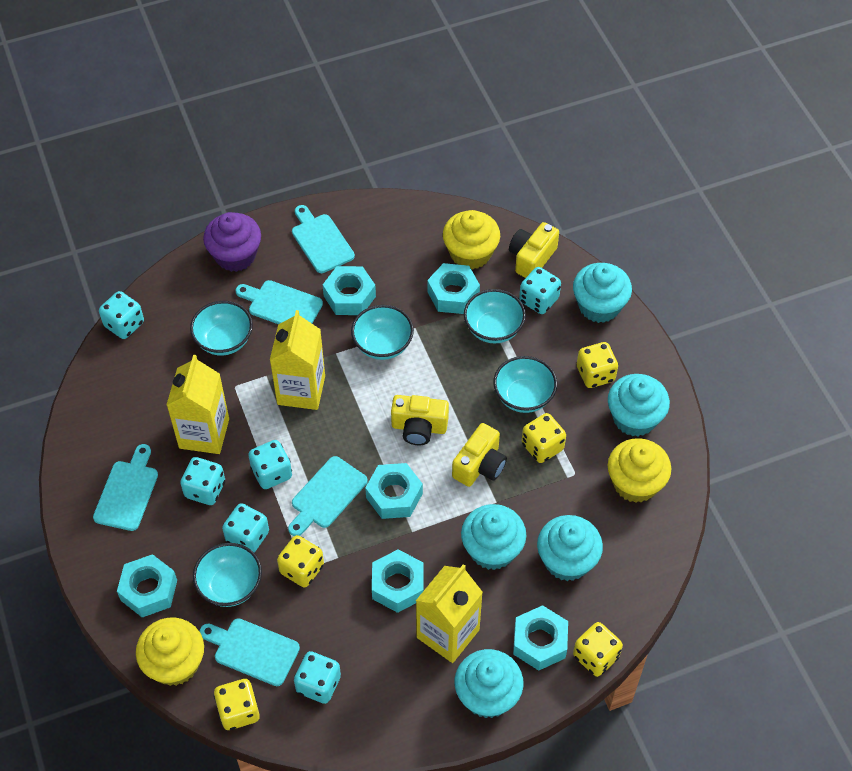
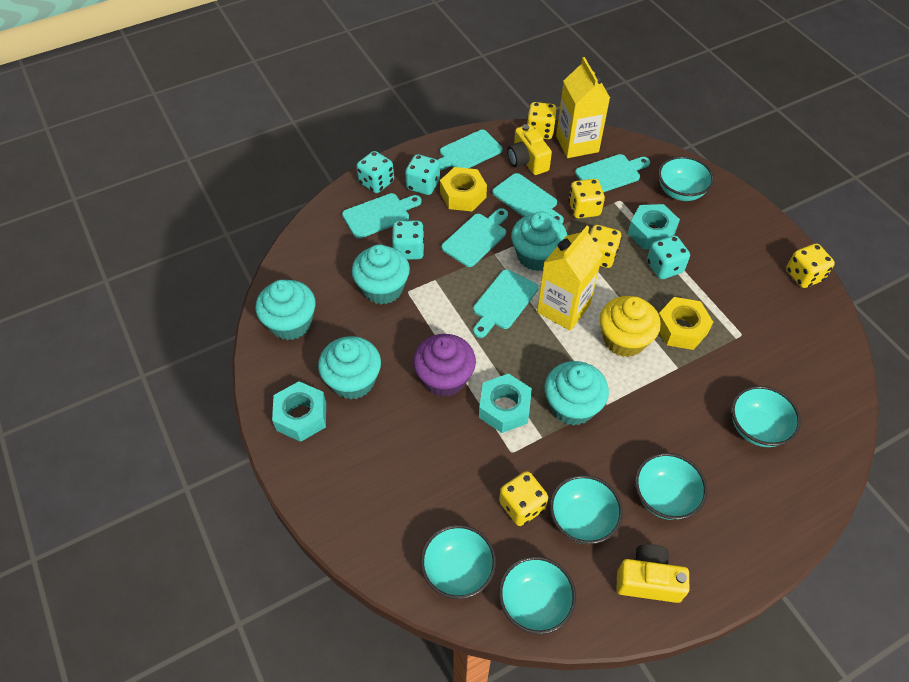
turquoise bowl: [190,301,253,356] [193,543,262,607] [351,305,414,360] [464,289,526,344] [493,356,557,413] = 5 -> [421,525,496,599] [499,556,576,634] [550,475,623,544] [635,453,707,520] [658,156,714,201] [731,386,801,447] = 6
turquoise cutting board: [93,444,158,531] [199,618,300,686] [236,280,323,324] [288,456,368,536] [292,205,355,273] = 5 -> [342,193,422,239] [438,130,502,171] [441,208,508,267] [473,269,538,338] [492,173,564,224] [575,154,650,192] = 6
turquoise dice: [99,291,144,339] [180,457,225,505] [222,503,269,553] [248,440,292,489] [294,651,341,704] [519,267,561,314] = 6 -> [356,151,394,193] [392,221,425,260] [405,154,440,195] [647,235,690,279] = 4
turquoise nut: [117,554,177,617] [323,266,376,315] [365,463,423,519] [372,549,424,613] [428,263,480,314] [513,605,568,671] = 6 -> [272,381,326,442] [479,374,532,433] [628,204,680,249] = 3
yellow camera: [391,395,449,445] [452,423,507,487] [509,222,559,278] = 3 -> [507,124,552,175] [617,544,689,603] = 2
yellow carton: [167,354,229,454] [270,310,325,410] [416,564,483,663] = 3 -> [537,226,602,331] [556,57,610,158] = 2
yellow cupcake: [136,618,204,686] [443,210,500,270] [608,438,671,503] = 3 -> [600,296,661,357] = 1
yellow nut: none = 0 -> [440,167,487,211] [659,297,713,350] = 2

